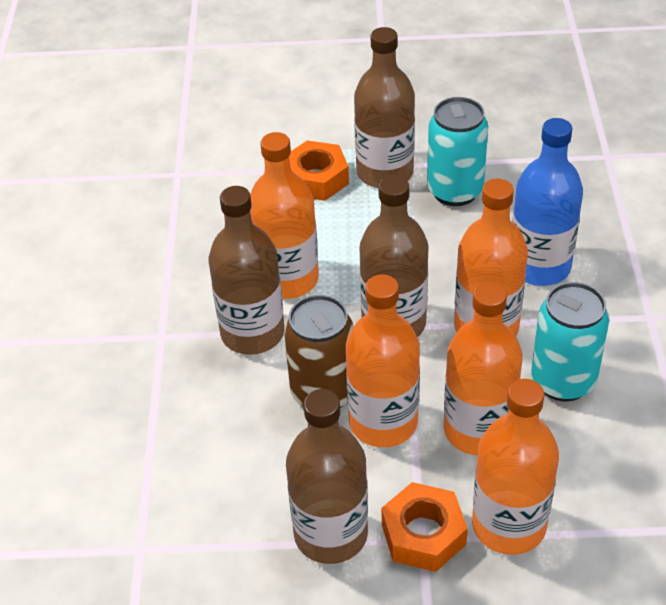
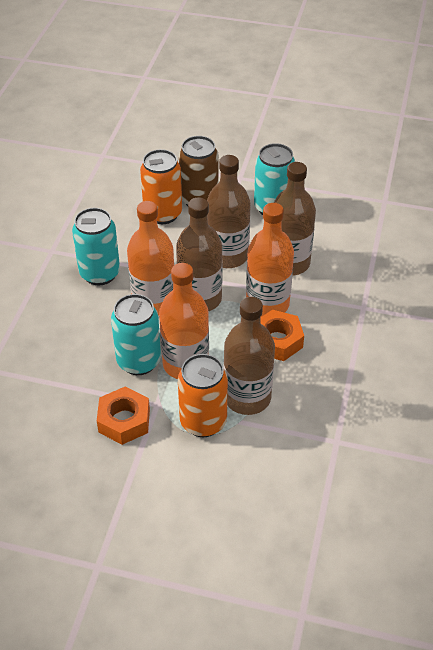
blue bottle: [512,118,583,286] = 1 -> none = 0
orange bottle: [250,132,319,299] [346,274,420,447] [444,282,523,455] [454,179,528,336] [472,379,559,555] = 5 -> [127,201,175,316] [159,263,209,379] [246,203,294,317] = 3
orange can: none = 0 -> [140,149,182,224] [178,354,228,437] = 2
turquoise can: [427,97,488,206] [531,282,609,401] = 2 -> [72,208,120,285] [111,294,161,375] [254,143,295,215] = 3

